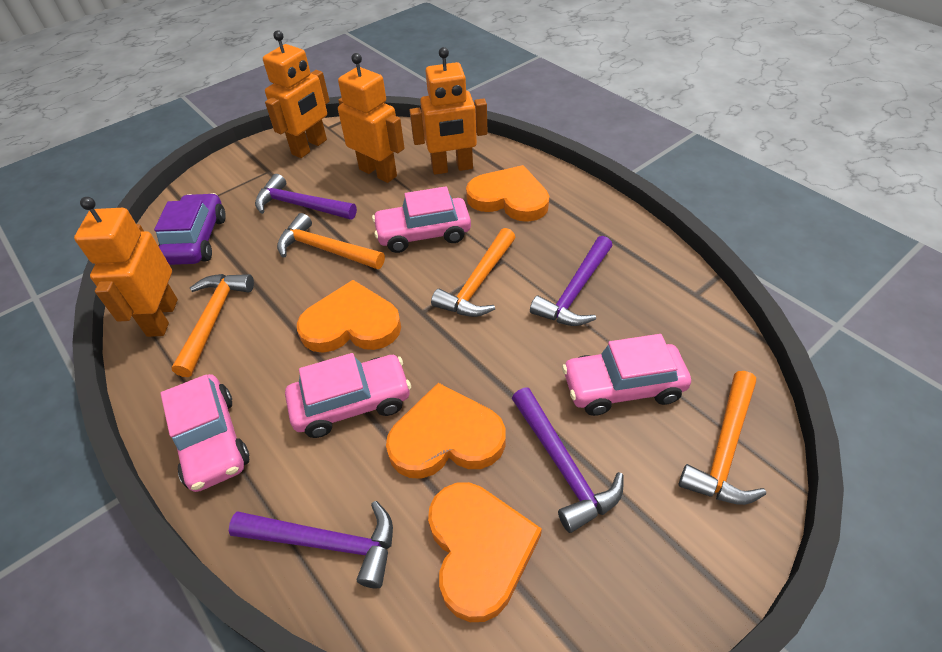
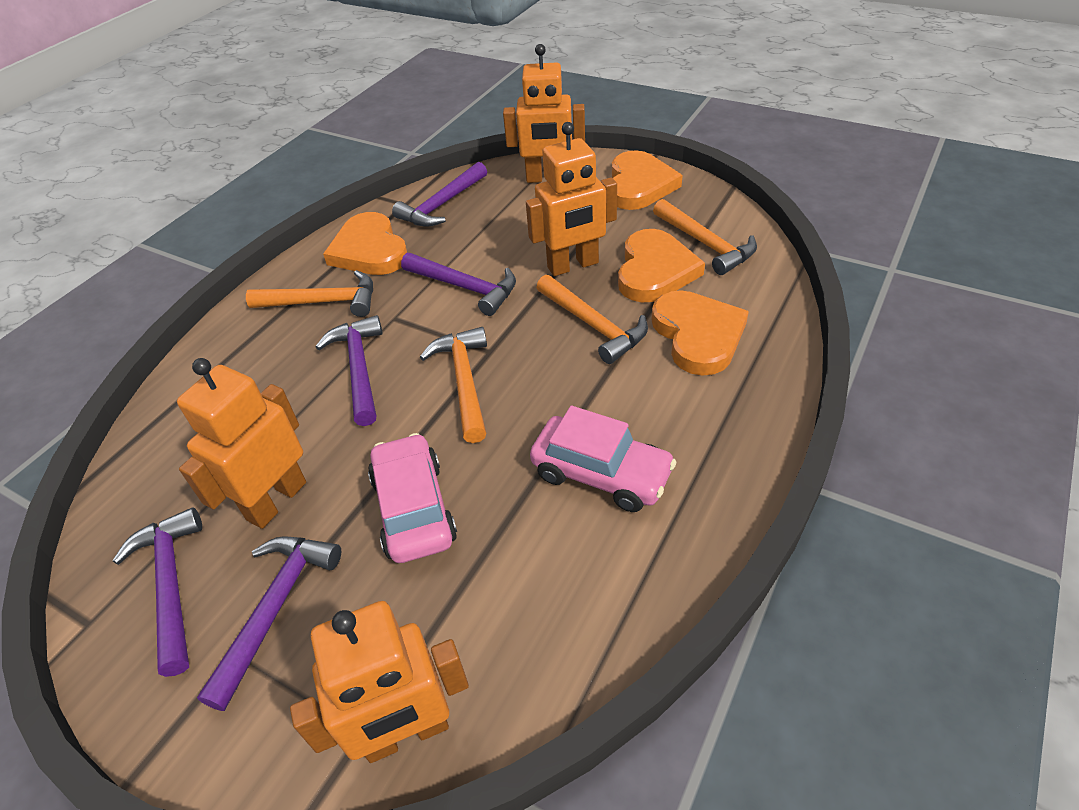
pink car: [160,374,249,492] [285,353,411,438] [372,186,471,253] [562,334,691,416] = 4 -> [368,433,457,563] [530,406,677,512] = 2
purple car: [154,193,226,265] = 1 -> none = 0
purple hammer: [229,501,393,589] [255,174,357,220] [512,388,623,533] [530,236,613,326] = 4 -> [113,508,202,677] [197,536,341,711] [316,315,383,426] [392,162,487,227] [401,253,516,316] = 5

